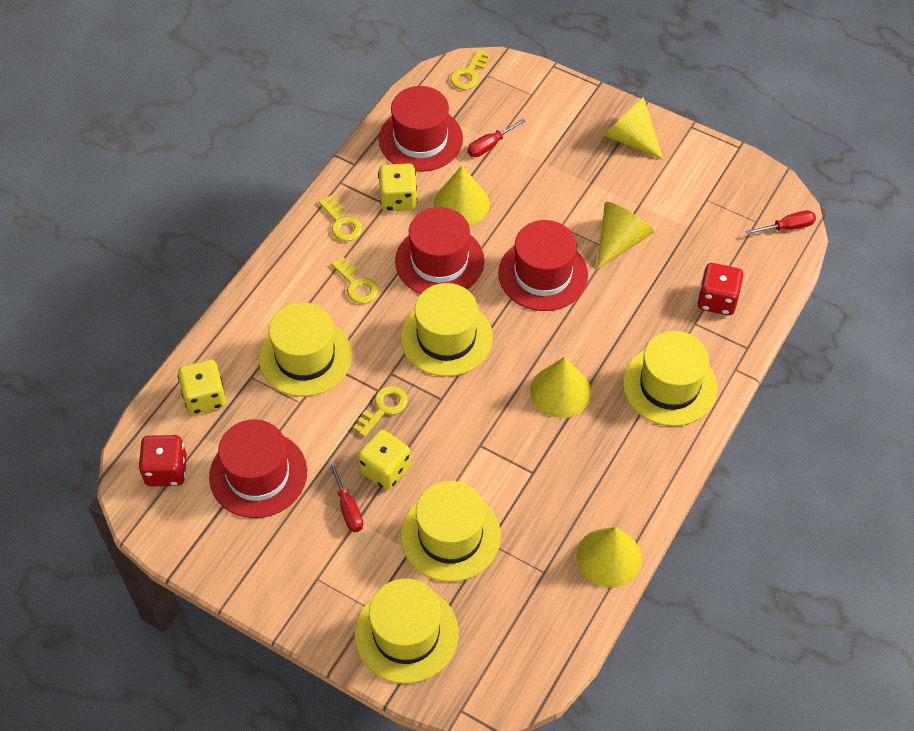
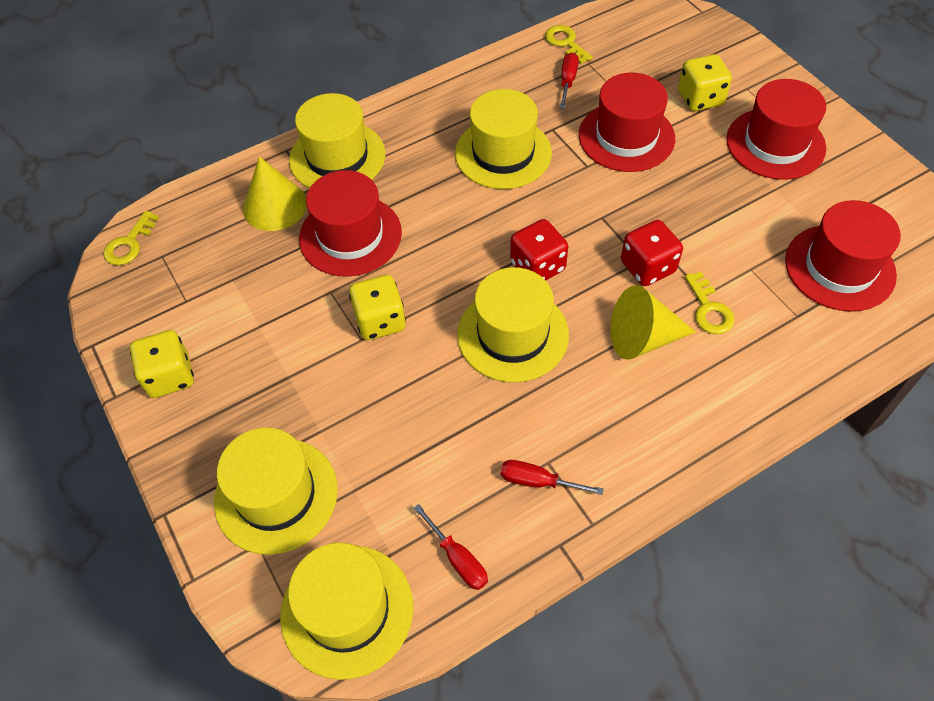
yellow cone: [434,165,490,225] [530,357,591,418] [576,527,642,588] [597,202,654,269] [603,97,663,159] = 5 -> [243,157,307,231] [610,285,696,360] = 2
yellow key: [319,196,362,241] [331,257,378,304] [353,386,408,437] [450,49,490,90] = 4 -> [103,211,159,265] [545,25,593,64] [685,272,735,334] = 3

